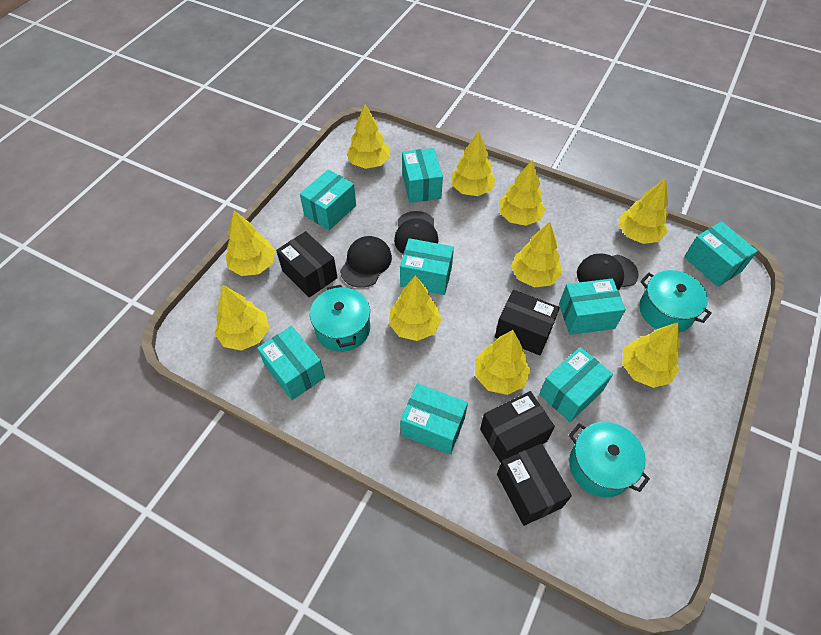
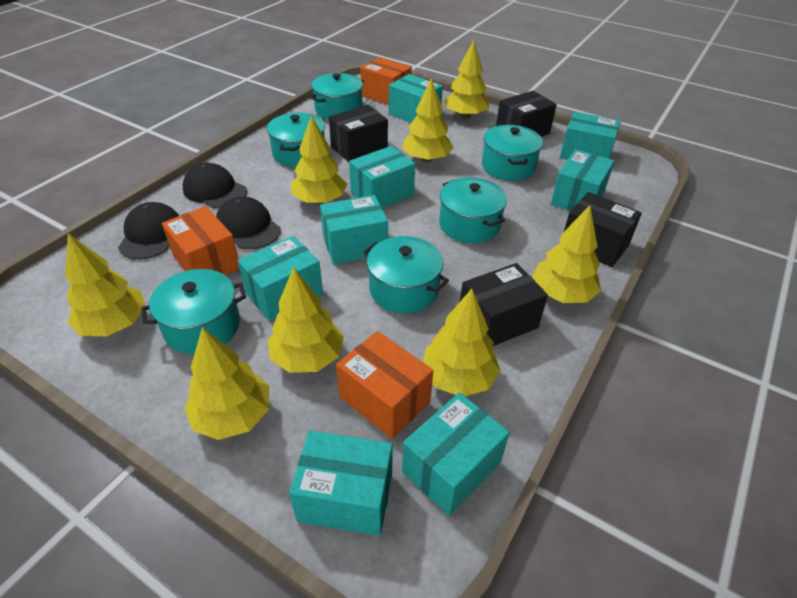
orange box: none = 0 -> [162,206,240,275] [336,331,433,439] [360,57,412,105] = 3
turquoise pot: [310,285,370,352] [569,422,650,497] [639,270,712,332] = 3 -> [141,269,246,354] [267,113,325,167] [310,73,364,120] [363,236,449,314] [439,177,507,243] [482,125,543,181] = 6
yellow tree: [215,285,269,351] [226,211,276,276] [346,104,390,169] [389,275,442,341] [451,131,496,196] [475,330,531,395] [499,160,545,226] [511,222,562,287] [619,178,668,244] [622,323,680,388] = 10 -> [65,233,146,336] [185,327,269,440] [268,267,344,373] [291,116,347,204] [402,78,453,162] [423,289,500,396] [444,40,489,118] [532,206,601,303] = 8

